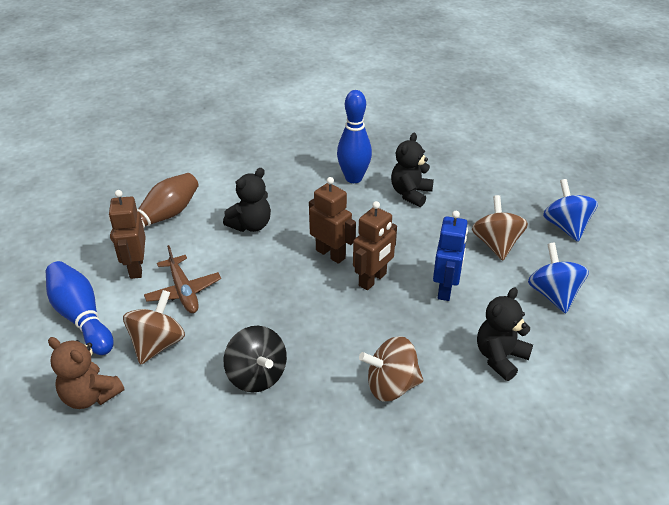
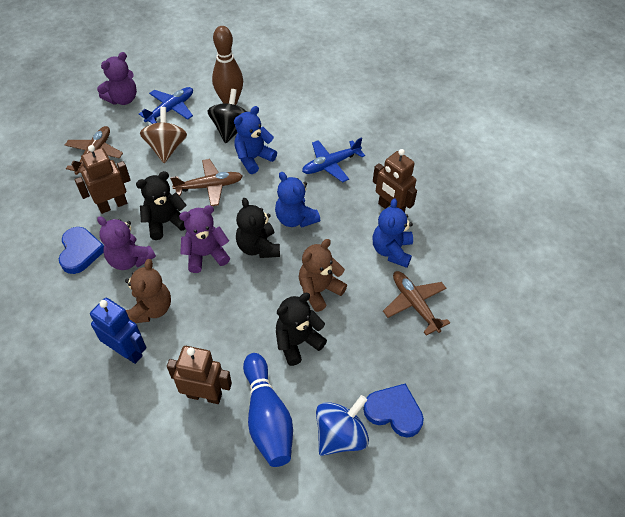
blue bowling pin: [46,261,113,355] [337,90,372,183] = 2 -> [243,353,293,467] = 1
blue heart: none = 0 -> [59,227,104,274] [363,383,424,437] = 2
blue plane: none = 0 -> [139,87,193,124] [302,137,365,182] = 2
blue spinning top: [528,243,589,314] [543,179,598,242] = 2 -> [316,395,369,456] = 1
blue teddy bear: none = 0 -> [234,106,277,174] [275,172,320,227] [372,198,413,268] = 3
brown plane: [144,245,221,313] = 1 -> [65,126,123,175] [170,159,243,206] [383,271,450,336] = 3
brown spinning top: [123,290,185,365] [359,336,423,401] [472,195,528,261] = 3 -> [140,107,187,163] = 1
brown teddy bear: [48,337,124,409] = 1 -> [125,259,171,323] [299,239,347,312] = 2
purple teddy bear: none = 0 -> [97,52,137,105] [97,216,156,270] [179,205,230,273] = 3

